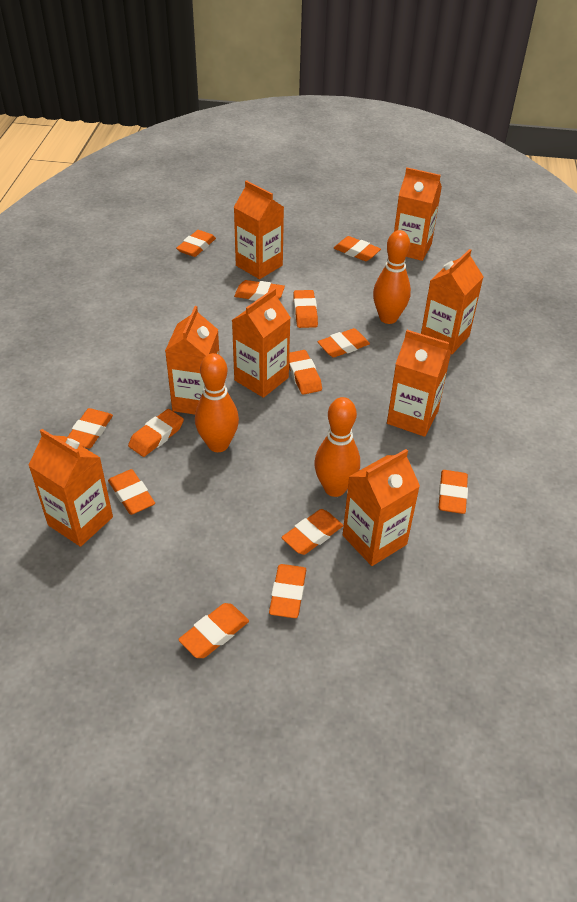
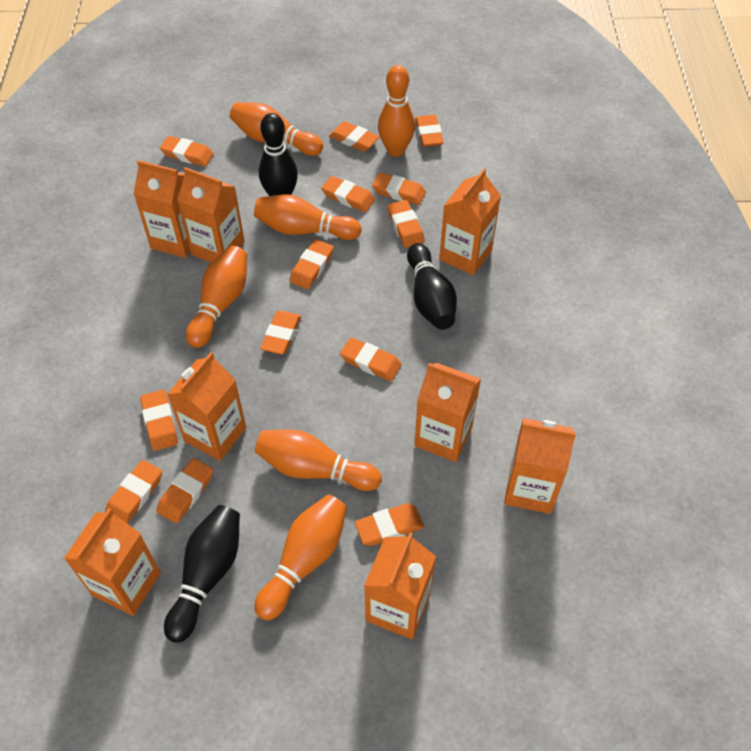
black bowling pin: none = 0 -> [164,505,240,643] [259,113,298,196] [407,243,457,330] = 3
orange bowling pin: [195,353,239,452] [314,397,360,497] [373,230,411,324] = 3 -> [186,246,247,348] [230,102,323,156] [254,194,362,240] [254,495,347,621] [255,429,382,491] [378,65,415,156] = 6

